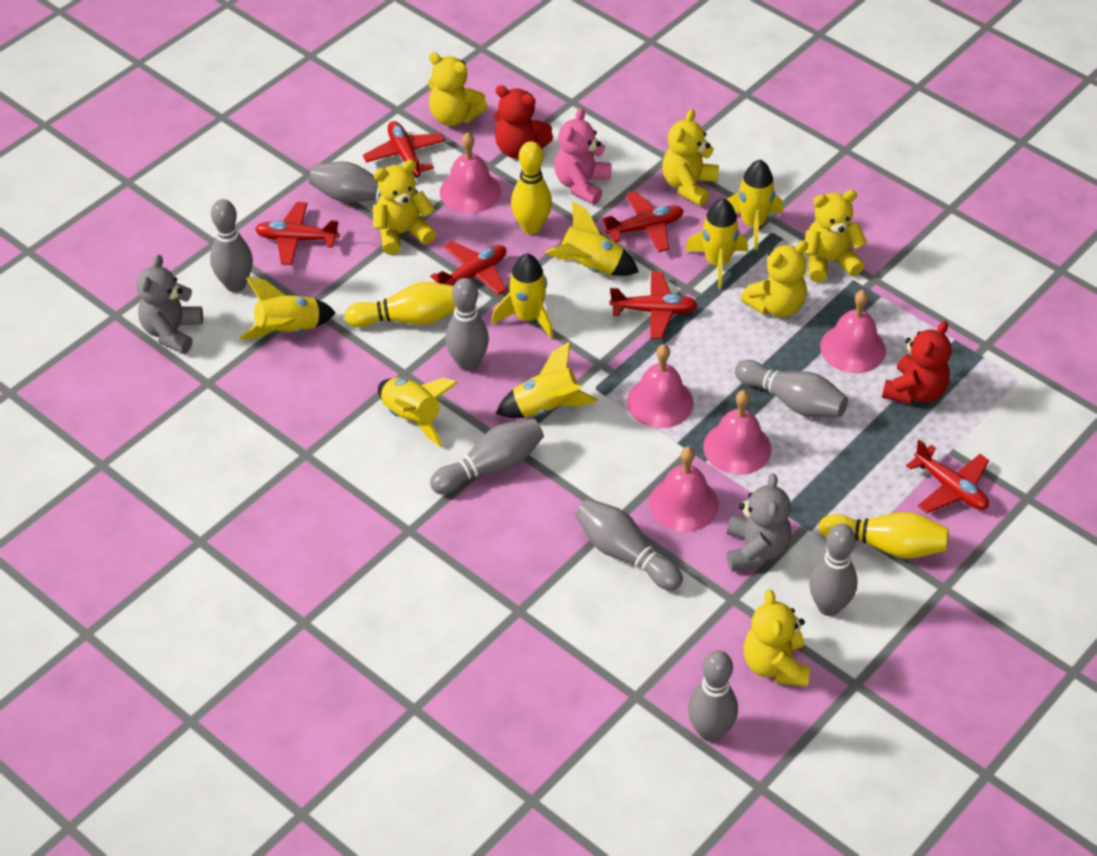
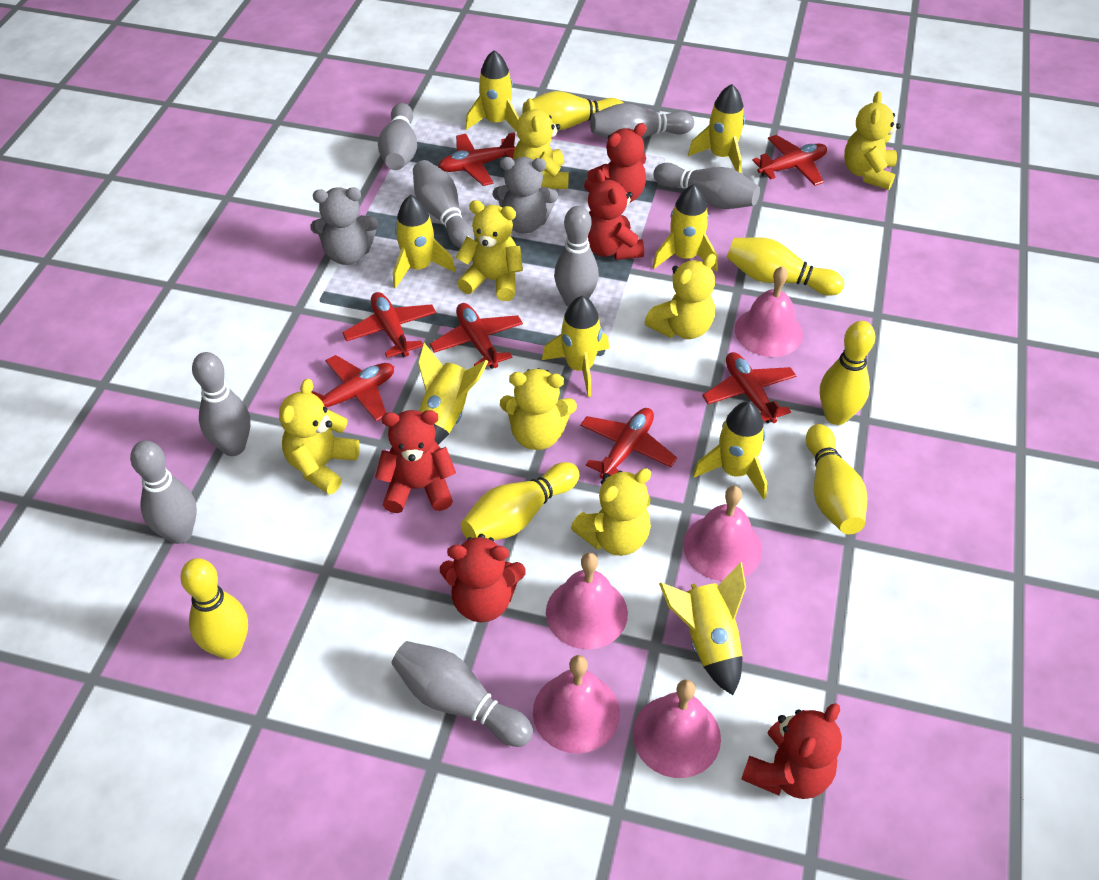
pink teddy bear: [554,108,611,205] = 1 -> none = 0
red plane: [255,202,340,265] [363,121,445,178] [430,241,507,296] [602,191,684,252] [610,272,697,339] [906,440,989,513] = 6 -> [311,355,394,422] [342,292,436,358] [430,303,523,369] [438,132,516,186] [580,408,677,479] [702,352,796,423] [752,135,827,186] = 7
red teddy bear: [494,85,553,159] [882,321,951,405] = 2 -> [375,410,456,513] [440,534,526,622] [584,123,647,203] [588,169,644,260] [741,703,842,799] = 5
yellow bowling pin: [345,282,456,327] [511,141,552,234] [819,512,949,559] = 3 -> [180,558,248,659] [461,462,579,540] [522,91,623,130] [726,237,844,296] [806,424,867,534] [820,321,875,425] = 6
yellow rocket: [240,277,336,340] [378,378,458,447] [492,253,553,339] [496,341,598,418] [545,201,639,276] [685,198,748,289] [726,160,783,250] = 7 -> [393,195,455,289] [418,343,489,445] [465,50,519,132] [542,296,609,397] [652,184,718,272] [659,562,746,695] [688,84,745,173] [693,401,767,499] = 8
yellow teddy bear: [373,160,436,255] [428,52,488,126] [662,109,719,206] [741,241,808,317] [744,589,810,687] [804,190,867,282] = 6 -> [279,379,360,495] [456,200,523,301] [500,368,577,450] [513,98,569,189] [571,468,651,556] [644,254,716,339] [844,91,901,190] = 7

